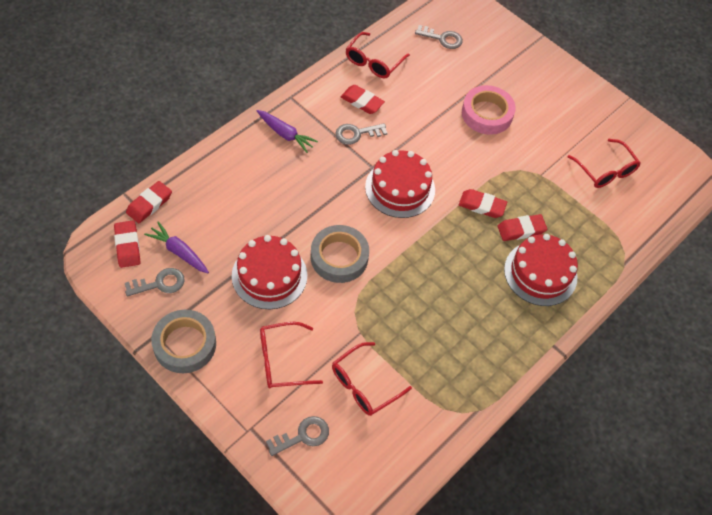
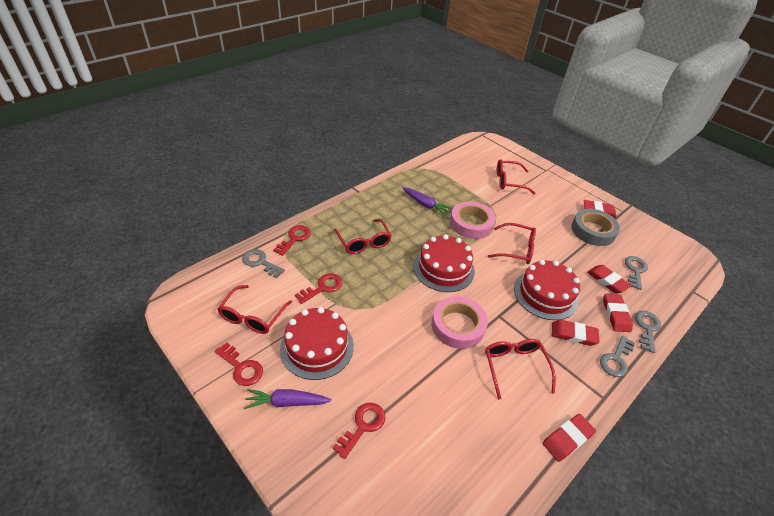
grey tape: [151,310,216,373] [311,225,369,283] = 2 -> [571,209,620,246] = 1
pink tape: [462,85,516,135] = 1 -> [432,296,488,349] [450,201,496,239] = 2
red glasses: [260,322,323,389] [332,342,412,416] [346,32,410,78] [567,139,641,188] = 4 -> [218,285,292,334] [334,219,391,254] [485,339,556,400] [488,223,536,264] [497,159,536,194] = 5
red key: none = 0 -> [215,342,263,386] [273,225,311,256] [295,273,343,304] [333,403,386,459] = 4

